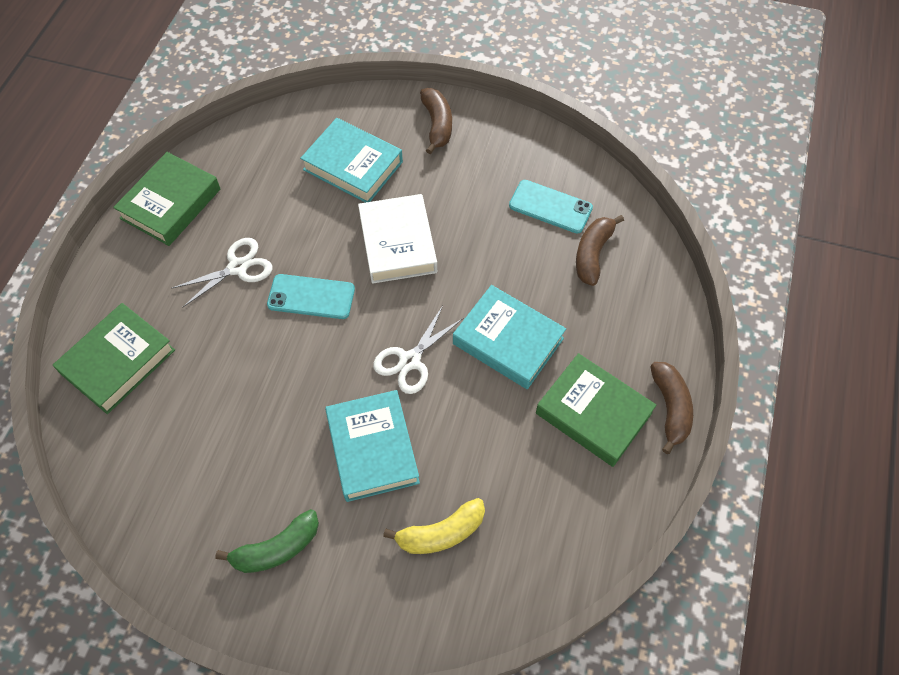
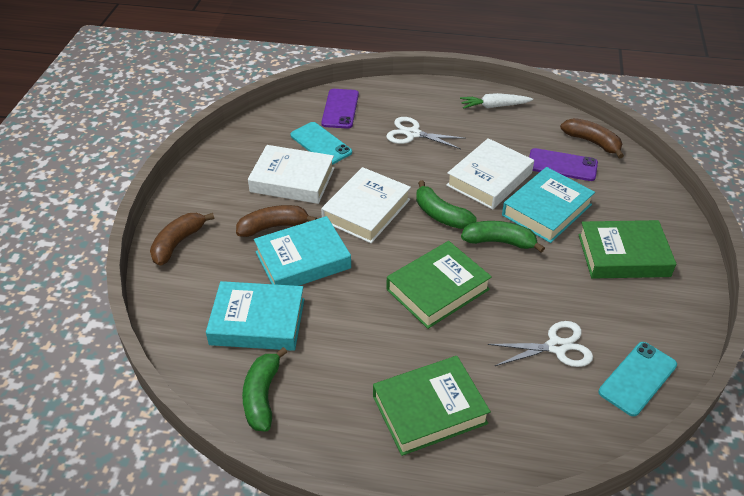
green banana: [215,509,319,573] = 1 -> [242,347,287,432] [416,180,477,229] [461,221,545,253] = 3
purple phone: none = 0 -> [321,89,359,129] [529,148,598,181] = 2
white book: [358,194,437,284] = 1 -> [248,145,334,204] [321,167,411,243] [446,138,534,209] = 3
white carrot: none = 0 -> [460,93,533,109] = 1
yellow banana: [383,498,485,554] = 1 -> none = 0

